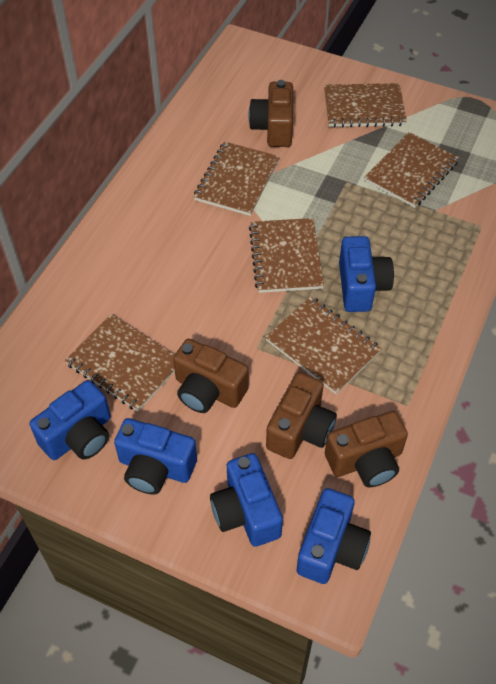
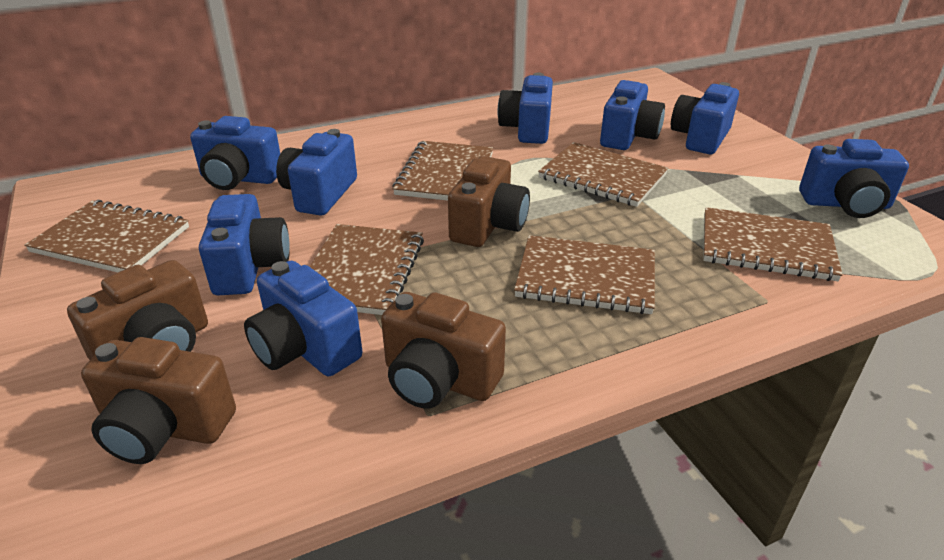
blue camera: [29,380,111,460] [114,418,197,494] [210,453,283,547] [297,488,371,584] [339,236,394,312] = 5 -> [190,116,280,190] [199,194,290,295] [244,261,362,376] [276,129,357,216] [498,72,553,144] [600,80,665,150] [671,82,739,154] [799,139,909,218] = 8

